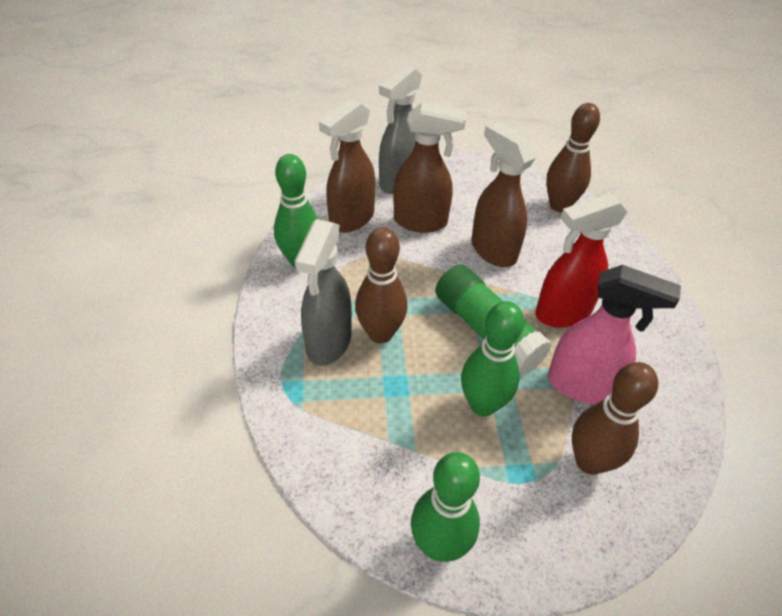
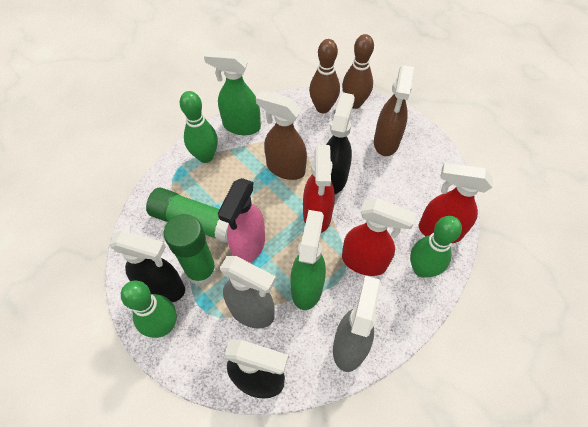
black spray bottle: none = 0 -> [109,230,185,302] [225,339,288,398] [326,92,355,194] = 3
brown bowling pin: [355,227,407,343] [546,103,600,212] [572,362,658,475] = 3 -> [309,39,340,113] [342,34,374,109] = 2
brown spray bottle: [319,99,375,233] [393,102,467,233] [471,122,536,267] = 3 -> [256,91,307,180] [374,65,414,156] = 2
green glue stick: [435,265,552,376] = 1 -> [146,188,229,243] [164,214,217,285] = 2
green spray bottle: none = 0 -> [204,49,261,135] [290,210,326,310] = 2
red spray bottle: [535,193,628,328] = 1 -> [303,145,335,233] [342,198,416,276] [419,163,493,243] = 3

